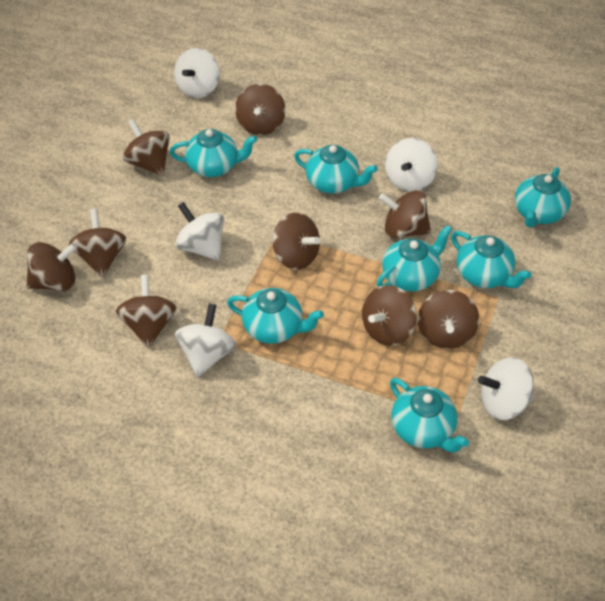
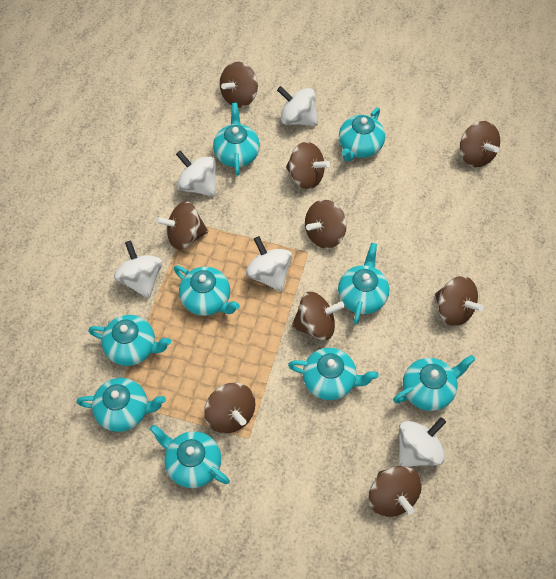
turquoise teapot: [170,129,257,177] [227,288,324,344] [294,145,378,194] [377,225,452,291] [390,378,469,453] [451,231,531,288] [515,167,571,228] = 7 -> [76,378,166,432] [88,315,171,366] [150,425,230,488] [174,266,240,316] [213,103,260,176] [288,348,379,400] [338,243,389,325] [339,108,385,161] [393,355,475,411] = 9

